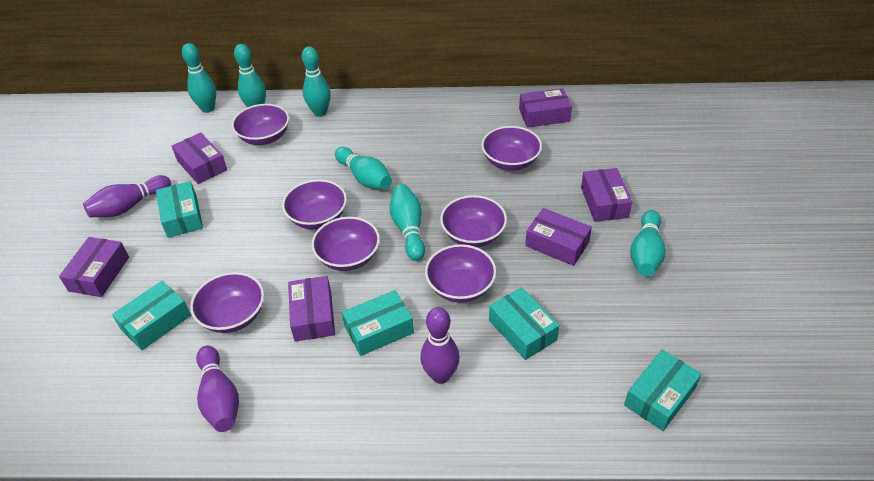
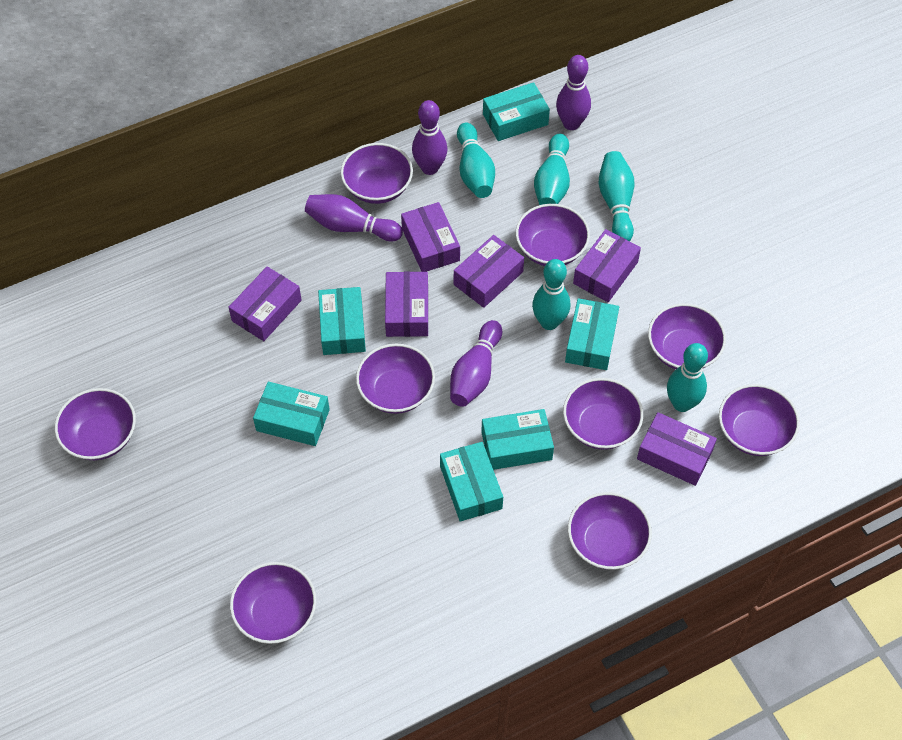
purple bowl: [190,272,264,333] [232,104,289,145] [282,179,347,229] [312,217,380,271] [425,244,496,303] [440,195,507,247] [482,126,542,170] = 7 -> [55,388,136,460] [230,562,316,644] [341,143,413,204] [356,344,435,414] [516,204,590,266] [563,378,643,450] [568,492,652,570] [648,303,726,369] [719,384,800,456] = 9
purple bowling pin: [83,175,171,217] [196,346,239,432] [420,307,460,384] = 3 -> [305,194,403,241] [412,100,447,175] [450,320,502,407] [556,55,591,130] = 4
turquoise bowling pin: [182,43,216,113] [234,44,266,107] [302,46,331,117] [335,147,392,190] [390,184,425,261] [630,210,666,277] = 6 -> [457,123,495,198] [532,259,570,330] [534,134,570,205] [599,151,635,241] [667,343,708,412] = 5
turquoise box: [112,281,191,351] [156,181,203,238] [342,290,414,356] [489,287,560,360] [624,350,702,431] = 5 -> [253,382,330,446] [318,287,366,355] [440,442,503,521] [481,409,554,470] [483,82,550,141] [565,298,619,370] = 6

